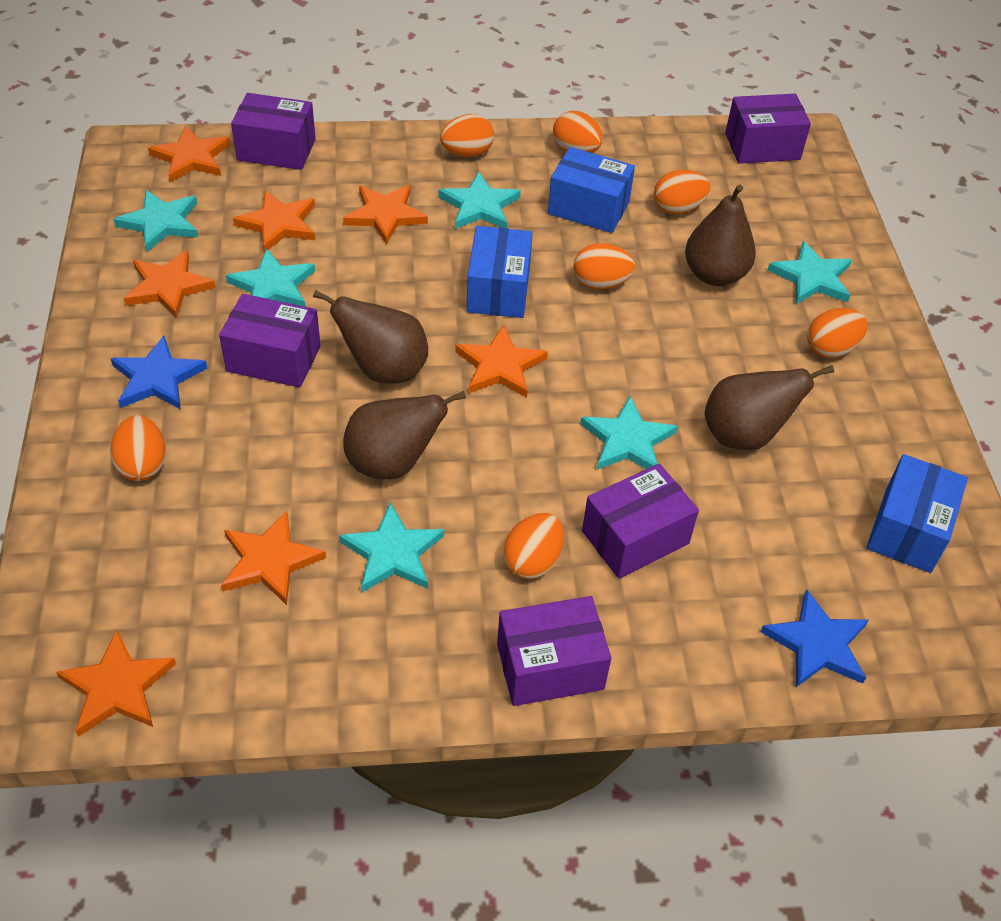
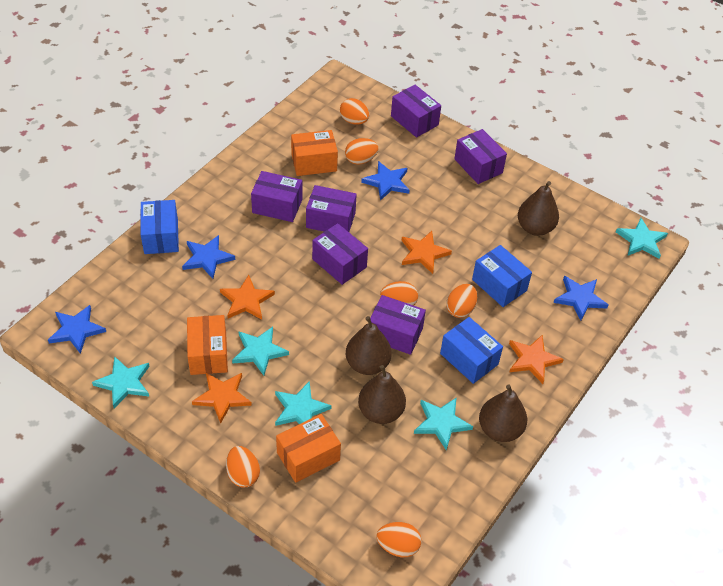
blue star: [110,336,207,409] [761,589,869,687] = 2 -> [48,305,106,354] [182,235,235,279] [361,161,410,201] [553,276,608,321] = 4
orange box: none = 0 -> [187,315,228,375] [276,414,341,483] [291,130,338,176] = 3
orange egg: [110,415,166,481] [440,114,494,157] [503,513,564,579] [553,111,603,153] [573,243,635,289] [654,170,711,214] [807,308,868,358] = 7 -> [226,446,260,488] [340,98,369,125] [345,138,379,164] [377,522,422,557] [380,281,418,306] [446,284,477,318] = 6
orange star: [56,629,176,737] [124,250,216,319] [148,126,230,183] [221,511,326,605] [233,190,315,253] [343,185,428,245] [455,325,548,398] = 7 -> [192,373,252,424] [220,275,275,320] [401,231,452,274] [509,335,564,384] = 4
purple box: [219,294,321,388] [231,93,316,170] [497,596,611,706] [582,463,699,578] [725,94,811,164] = 5 -> [251,171,302,222] [306,185,357,232] [312,223,368,285] [370,295,426,355] [391,85,441,137] [454,129,507,184] = 6
turquoise star: [114,190,198,252] [226,249,315,307] [339,502,444,593] [439,172,521,229] [580,396,678,470] [768,241,852,304] = 6 -> [92,356,150,408] [232,327,289,376] [275,381,332,426] [414,397,473,450] [616,218,668,259] = 5

